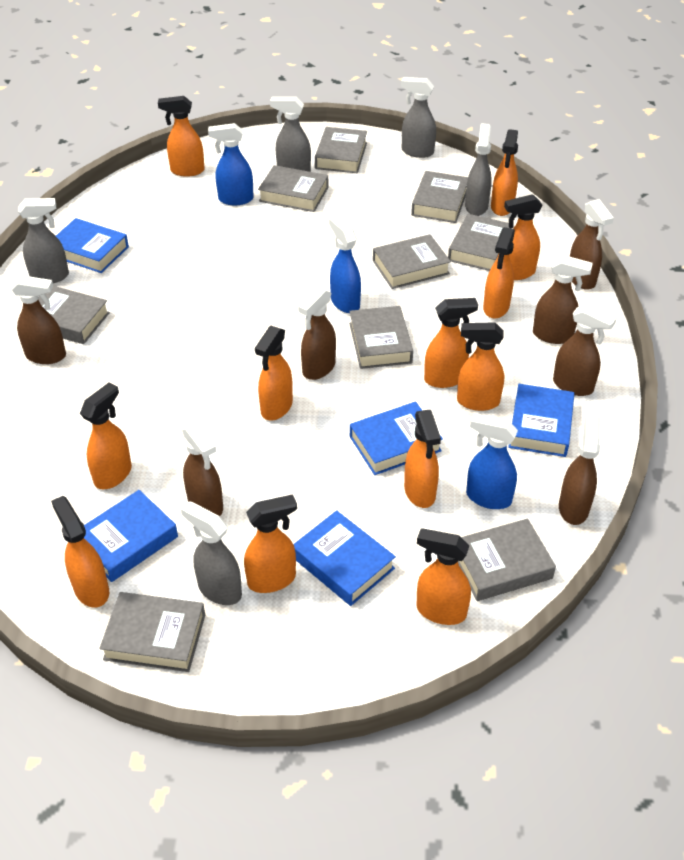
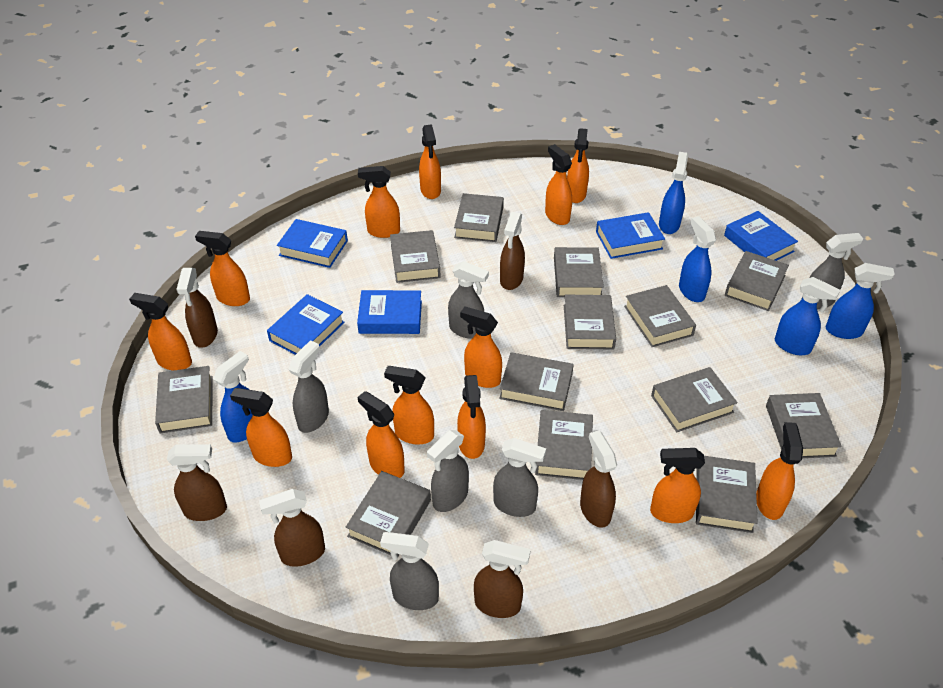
blue spray bottle: [208,123,254,205] [329,216,361,313] [466,413,518,509] = 3 -> [213,351,253,443] [659,152,688,234] [679,216,716,302] [775,277,840,355] [826,263,895,339] = 5
brown spray bottle: [11,275,66,364] [182,422,223,516] [298,287,336,380] [533,255,593,344] [553,304,617,396] [559,414,600,525] [570,199,614,290] = 7 -> [167,444,227,521] [176,268,218,348] [259,489,325,567] [474,540,531,618] [500,212,525,290] [580,430,617,528] = 6
grey book: [38,286,110,344] [99,592,205,672] [258,165,328,212] [315,127,367,173] [349,306,413,369] [373,234,451,289] [411,171,468,223] [448,214,509,271] [458,518,556,601] = 9 -> [155,366,213,433] [346,471,431,556] [390,230,441,283] [454,193,504,242] [499,352,574,411] [535,410,593,480] [554,247,604,297] [564,294,616,350] [624,285,696,347] [651,367,738,432] [696,456,758,533] [725,251,789,311] [766,393,842,458] = 13
grey spray bottle: [18,198,69,283] [181,501,242,605] [270,97,311,172] [401,77,436,158] [465,123,492,216] = 5 -> [288,340,329,433] [380,532,439,610] [427,430,469,512] [448,261,489,339] [493,438,546,517] [801,233,863,309] = 6
orange spray bottle: [51,496,109,608] [80,382,132,489] [158,96,205,177] [244,494,297,593] [255,326,293,420] [404,410,441,508] [416,528,471,625] [424,298,478,388] [457,322,504,411] [483,227,515,319] [491,129,518,216] [504,194,543,280] = 12 -> [129,293,192,371] [195,231,250,306] [230,388,292,467] [357,391,405,478] [358,166,400,238] [384,366,434,445] [419,124,441,199] [457,375,486,459] [460,306,502,388] [545,144,572,225] [567,128,589,203] [650,448,705,523] [756,422,803,520] = 13

